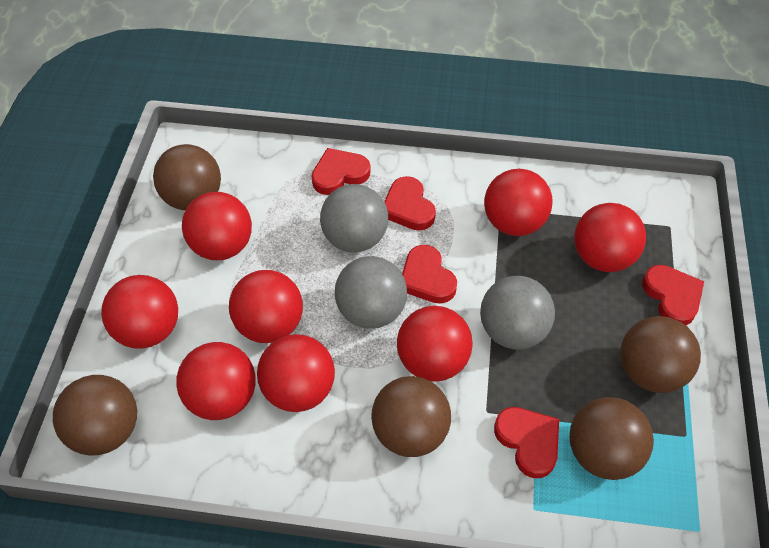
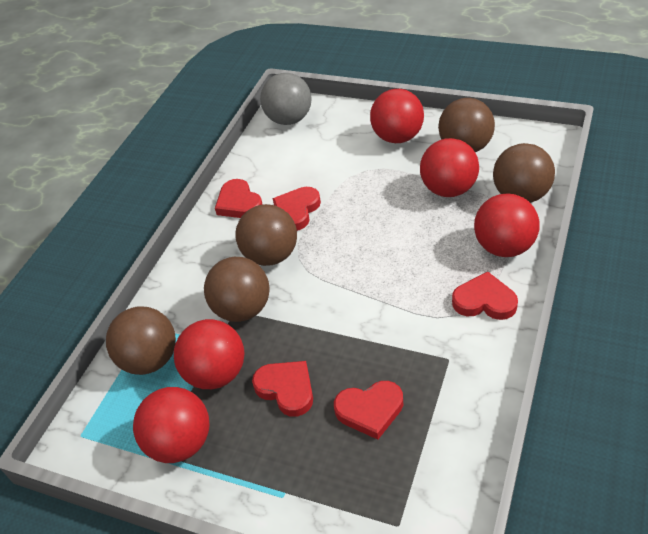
grey ball: [320,184,388,252] [335,256,407,329] [480,276,555,349] = 3 -> [260,73,312,125] = 1
red ball: [101,275,178,349] [176,342,256,420] [182,192,252,260] [229,270,303,343] [257,334,335,412] [397,306,473,381] [484,169,553,236] [574,203,646,272] = 8 -> [133,387,209,463] [174,319,244,389] [370,89,424,143] [420,138,479,197] [474,193,540,257] = 5

